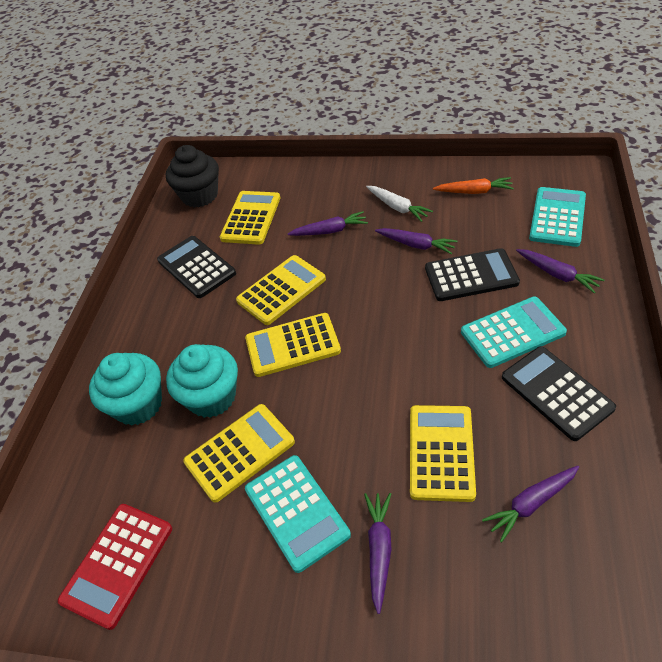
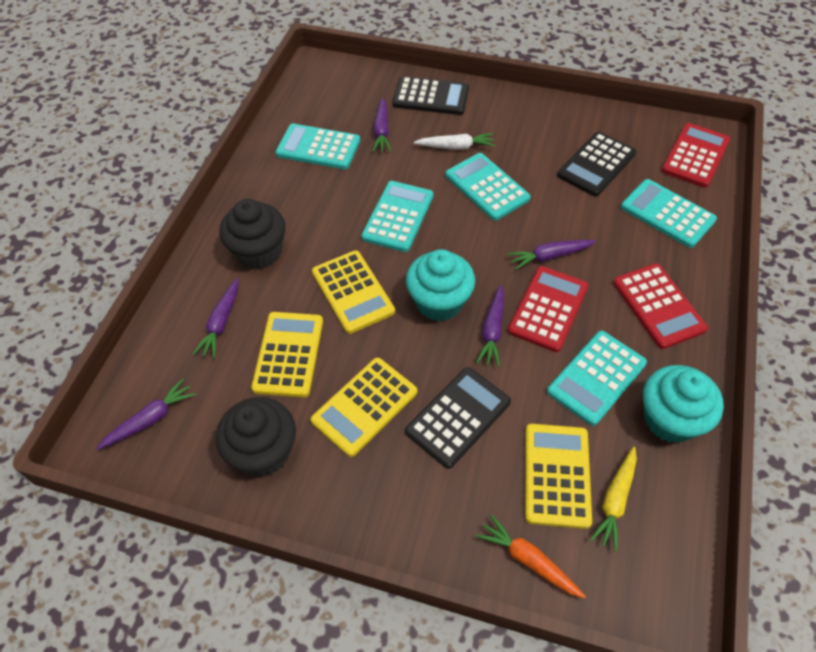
black cupcake: [166,145,219,208] = 1 -> [216,397,296,476] [219,199,286,269] = 2
red calculator: [58,504,172,630] = 1 -> [508,266,588,352] [613,263,708,349] [662,123,730,188] = 3
turquoise calculator: [245,455,351,573] [461,297,567,368] [529,187,586,247] = 3 -> [276,123,360,169] [361,181,434,252] [445,153,531,221] [547,331,647,426] [621,179,717,248] = 5
yellow calculator: [183,404,295,503] [220,191,281,245] [236,255,326,325] [245,313,341,377] [410,405,476,502] = 5 -> [251,312,323,397] [311,357,417,457] [312,250,395,334] [525,424,592,529] = 4
yellow carrot: none = 0 -> [590,446,637,552] = 1

